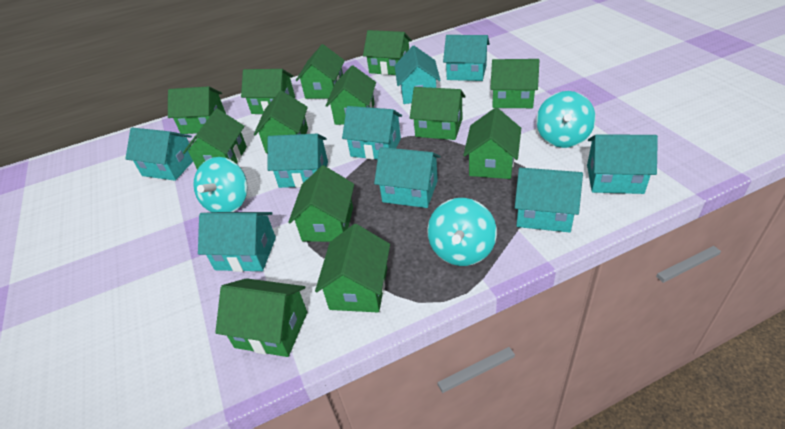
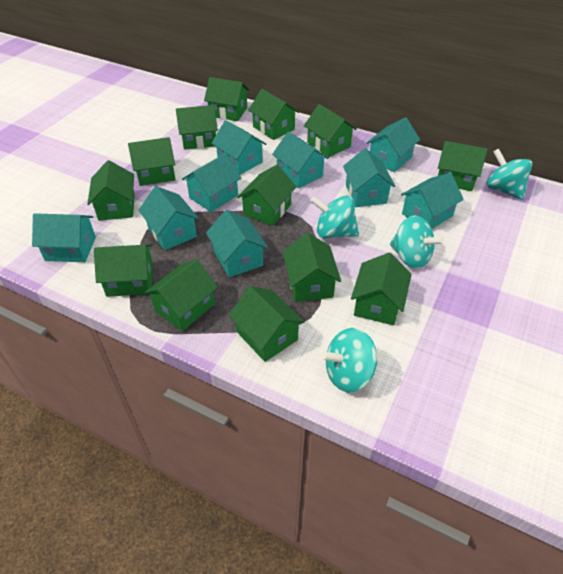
turquoise spinning top: [193,157,248,212] [427,198,497,266] [537,91,595,148] = 3 -> [310,196,359,239] [320,328,378,393] [390,216,445,269] [487,148,533,200] = 4

